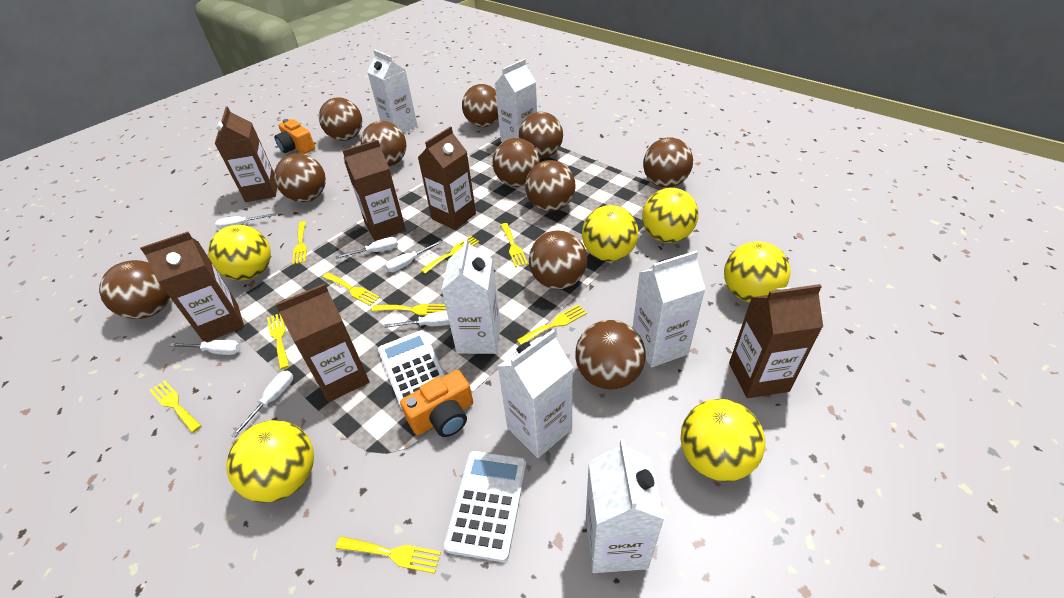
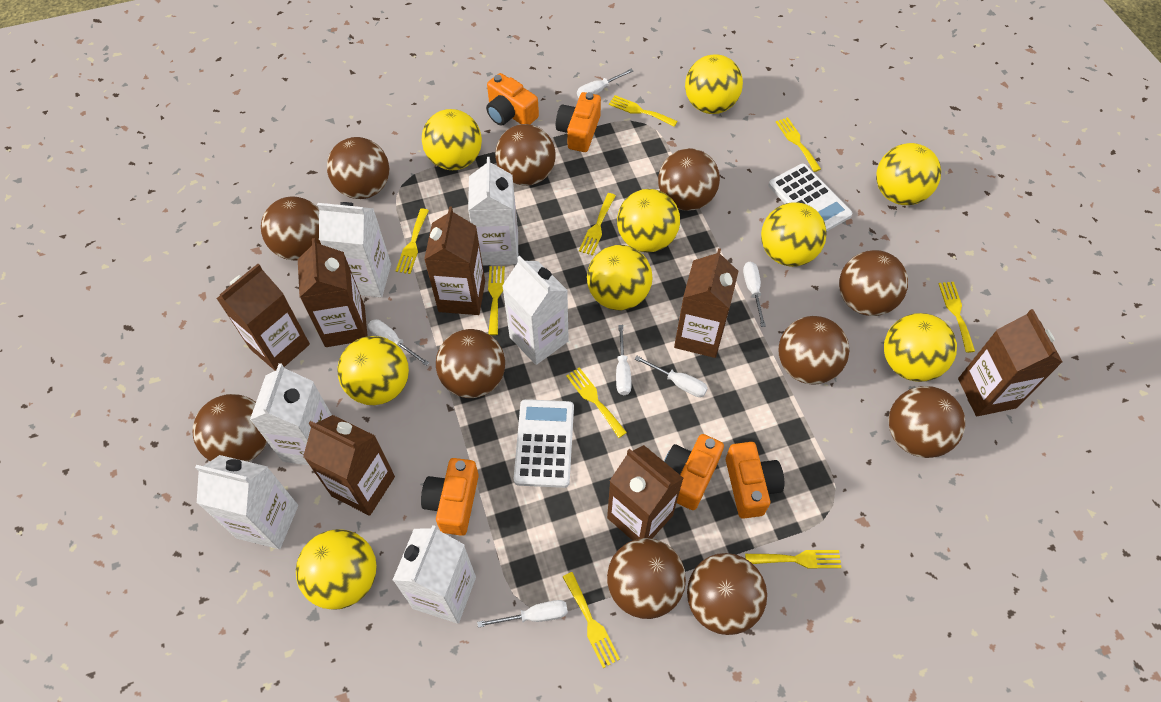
brown carton: [140,232,244,342] [215,106,277,202] [275,283,370,402] [342,140,406,241] [418,127,476,230] [729,284,823,398] = 6 -> [216,264,310,371] [298,238,368,347] [303,415,395,516] [424,207,485,315] [607,445,684,541] [674,248,738,358] [958,309,1062,416] = 7
orange camera: [274,119,315,154] [400,370,473,437] = 2 -> [421,458,479,536] [486,73,539,126] [556,92,601,152] [664,434,724,510] [726,442,784,519] = 5
yellow ball: [208,225,271,280] [226,420,314,503] [582,205,638,262] [642,188,698,243] [680,399,765,482] [724,241,790,302] = 6 -> [296,529,376,610] [337,336,409,405] [422,109,482,170] [587,245,652,310] [617,189,680,252] [685,54,743,114] [761,203,827,267] [876,143,941,205] [884,313,957,382] = 9

